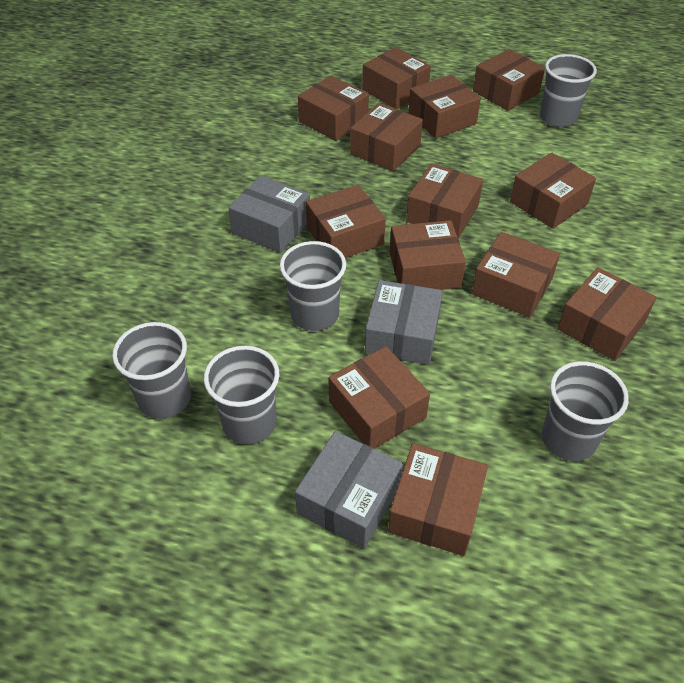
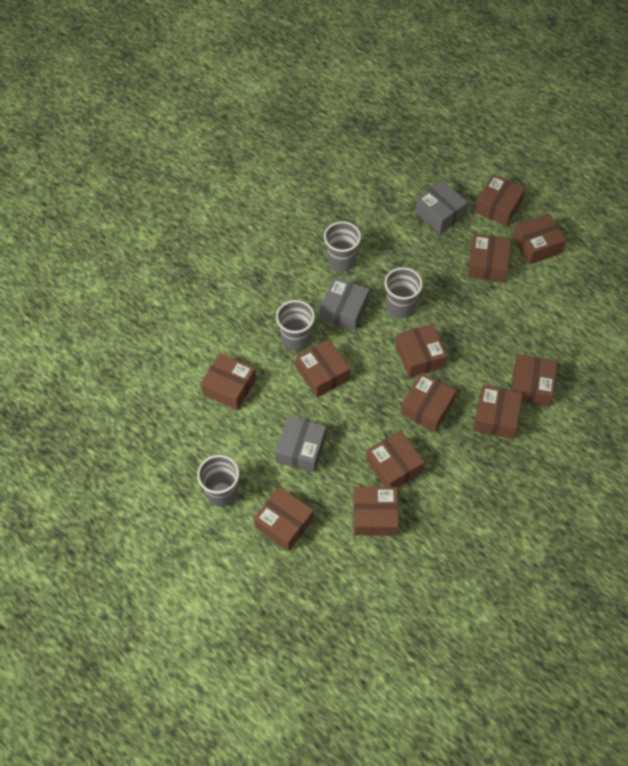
brown box: [298,76,369,141] [306,185,386,258] [328,346,430,449] [350,103,423,171] [362,47,431,109] [388,443,488,556] [390,220,466,290] [406,163,483,239] [408,75,481,139] [471,232,560,318] [473,49,545,111] [510,153,596,229] [557,267,657,361] = 13 -> [201,353,256,410] [254,486,314,551] [296,339,350,397] [353,487,399,536] [366,430,425,487] [395,324,447,378] [400,373,457,432] [468,234,511,282] [473,385,523,439] [475,174,526,226] [511,354,557,407] [512,213,566,265] = 12
grey cup: [112,322,191,419] [204,346,280,444] [280,241,346,331] [540,54,597,127] [542,361,629,461] = 5 -> [197,455,239,507] [276,300,315,351] [324,221,361,272] [385,267,423,318] = 4

